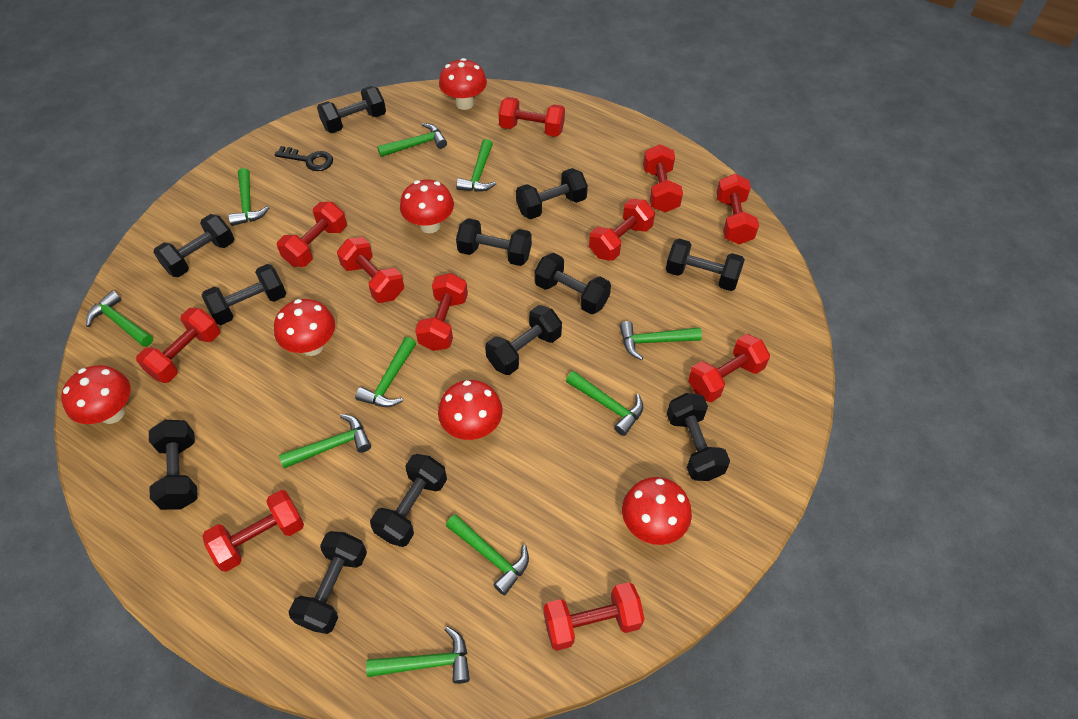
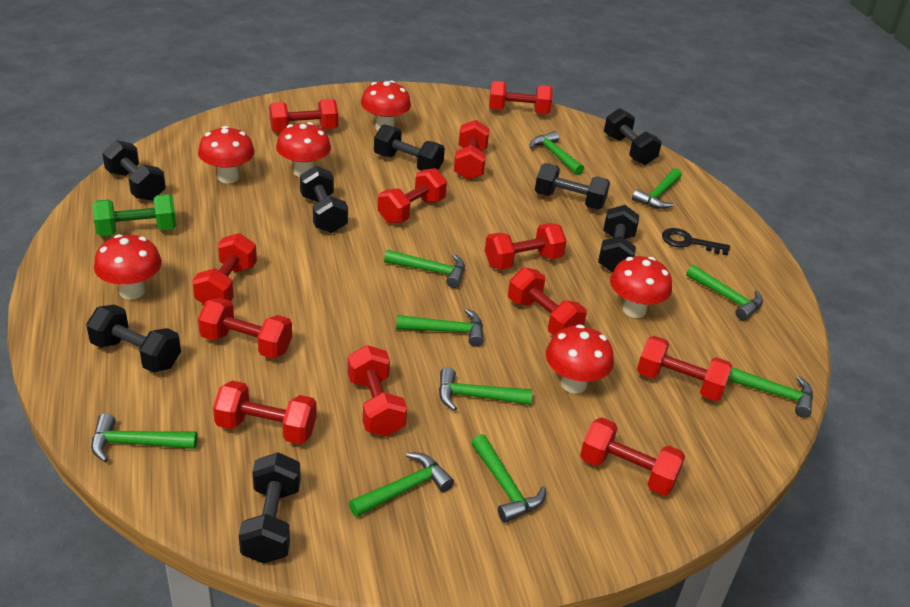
black dumbbell: [149,420,198,510] [153,214,234,277] [202,264,286,325] [289,531,367,634] [317,86,386,133] [370,454,447,547] [456,218,532,266] [485,305,562,375] [516,168,588,219] [534,253,611,314] [666,239,745,291] [667,393,730,481] = 12 -> [86,304,181,373] [102,140,166,201] [239,452,301,564] [300,166,348,233] [374,124,445,171] [535,163,610,210] [598,205,639,273] [604,108,662,165] = 8
green dumbbell: none = 0 -> [92,194,176,236] = 1
red dumbbell: [136,308,220,383] [202,490,304,572] [277,202,347,267] [337,237,404,303] [415,273,468,351] [499,97,565,137] [543,582,645,651] [589,199,655,261] [643,144,683,212] [688,334,770,402] [716,174,759,244] = 11 -> [192,233,257,304] [198,298,292,359] [213,381,317,444] [269,99,338,132] [348,345,407,437] [378,168,447,224] [454,120,490,180] [485,223,566,270] [489,81,553,114] [508,268,587,336] [580,417,685,495] [637,336,732,401] = 12

